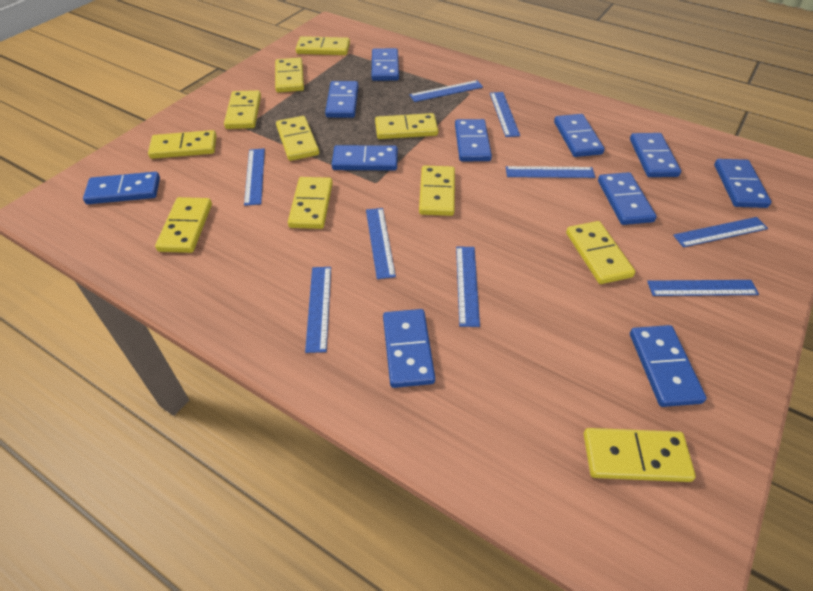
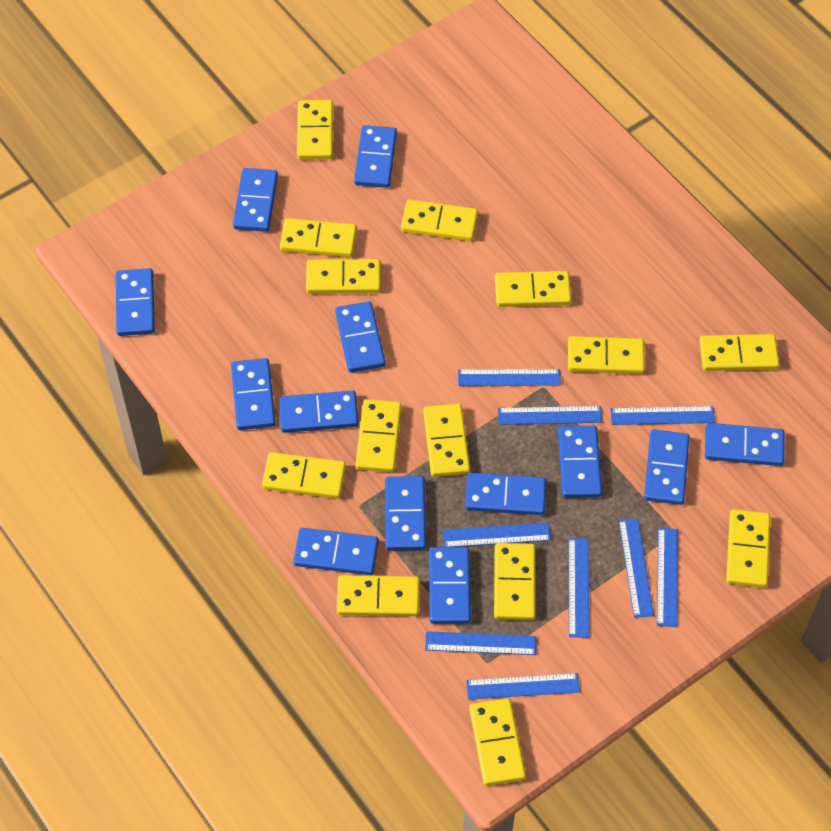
blue domino: [83,172,160,204] [325,81,358,118] [332,145,398,170] [372,48,399,81] [383,309,435,388] [455,119,492,162] [554,114,605,157] [598,172,657,225] [630,133,681,177] [630,325,706,407] [714,159,771,208] = 11 -> [116,268,155,336] [231,358,276,430] [233,168,278,232] [279,391,359,433] [293,528,379,575] [335,301,386,373] [354,125,397,188] [385,476,426,550] [429,547,471,624] [465,472,546,515] [558,426,602,498] [644,430,690,505] [705,423,785,466] = 13
yellow domino: [148,130,217,159] [155,197,212,253] [224,90,261,129] [275,58,304,93] [276,116,319,161] [288,177,333,229] [296,36,350,55] [375,113,438,139] [419,165,455,216] [566,221,635,284] [584,428,696,482] = 11 -> [262,452,346,499] [280,218,357,257] [297,100,333,160] [306,259,381,293] [337,575,420,616] [356,399,402,472] [401,199,478,241] [423,404,470,477] [469,698,526,786] [494,543,535,620] [495,271,571,307] [568,336,645,374] [699,334,779,371] [726,509,771,588] = 14

